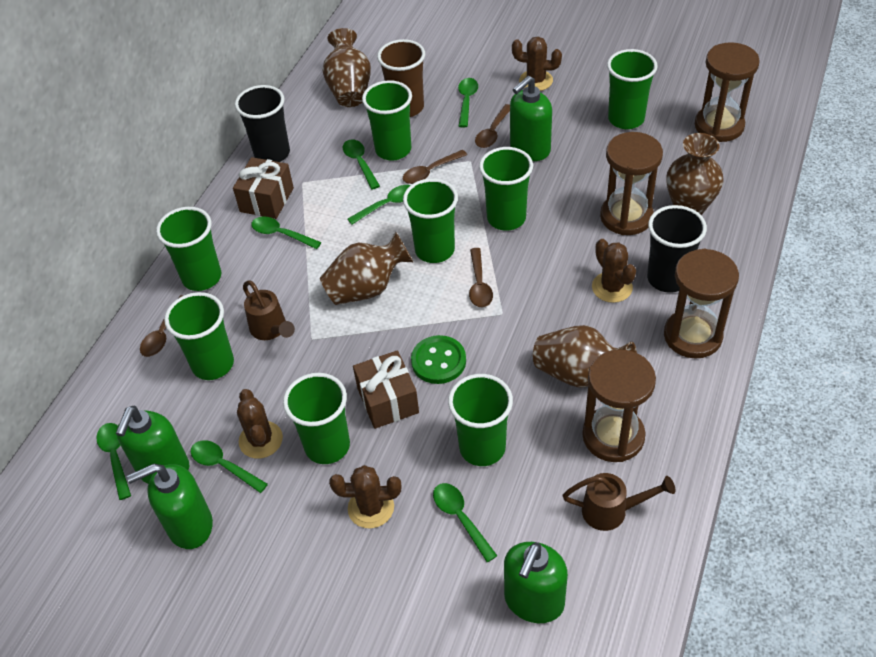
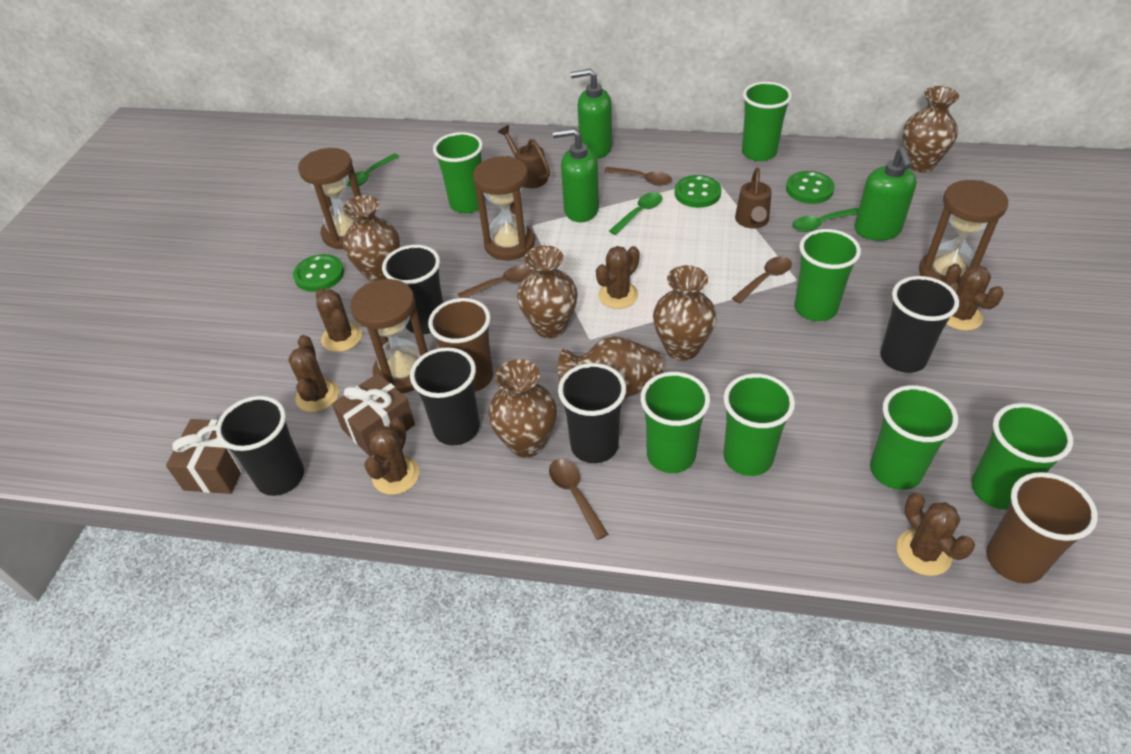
black cup: [235,85,290,162] [647,205,707,293] = 2 -> [216,396,304,496] [382,245,443,334] [410,347,480,445] [558,363,626,463] [880,276,959,373] = 5
brown cactus: [237,389,283,459] [329,465,401,528] [512,37,562,91] [592,239,636,303] = 4 -> [288,335,339,412] [316,288,362,352] [364,418,419,495] [596,246,640,309] [896,492,975,576] [945,263,1004,331] = 6
brown cup: [377,39,425,117] = 1 -> [428,298,493,392] [987,472,1098,584] = 2
brown vase: [320,231,413,305] [322,28,371,107] [533,325,637,388] [666,133,724,215] = 4 -> [343,195,400,282] [488,359,557,458] [517,245,578,339] [558,336,664,399] [653,265,717,361] [903,86,959,173] = 6
green button: [411,335,466,384] = 1 -> [293,254,344,292] [675,175,722,208] [786,171,835,204] = 3
green cup: [156,207,221,291] [164,292,234,380] [283,373,350,464] [362,80,412,161] [403,179,458,263] [448,374,513,466] [479,147,533,231] [607,49,658,129] = 8 -> [433,132,485,213] [640,372,710,473] [724,373,795,476] [742,81,792,161] [794,229,861,321] [870,385,958,490] [971,403,1073,510] = 7
green soap dispenser: [116,406,189,484] [126,464,213,549] [504,542,568,623] [510,76,552,161] = 4 -> [553,128,599,222] [570,69,612,159] [855,147,917,241] = 3
green spoon: [96,423,131,500] [191,440,268,493] [251,217,322,249] [343,139,380,190] [347,185,411,225] [433,483,497,562] [458,78,478,128] = 7 -> [347,154,399,187] [609,192,662,235] [792,208,859,232] = 3

